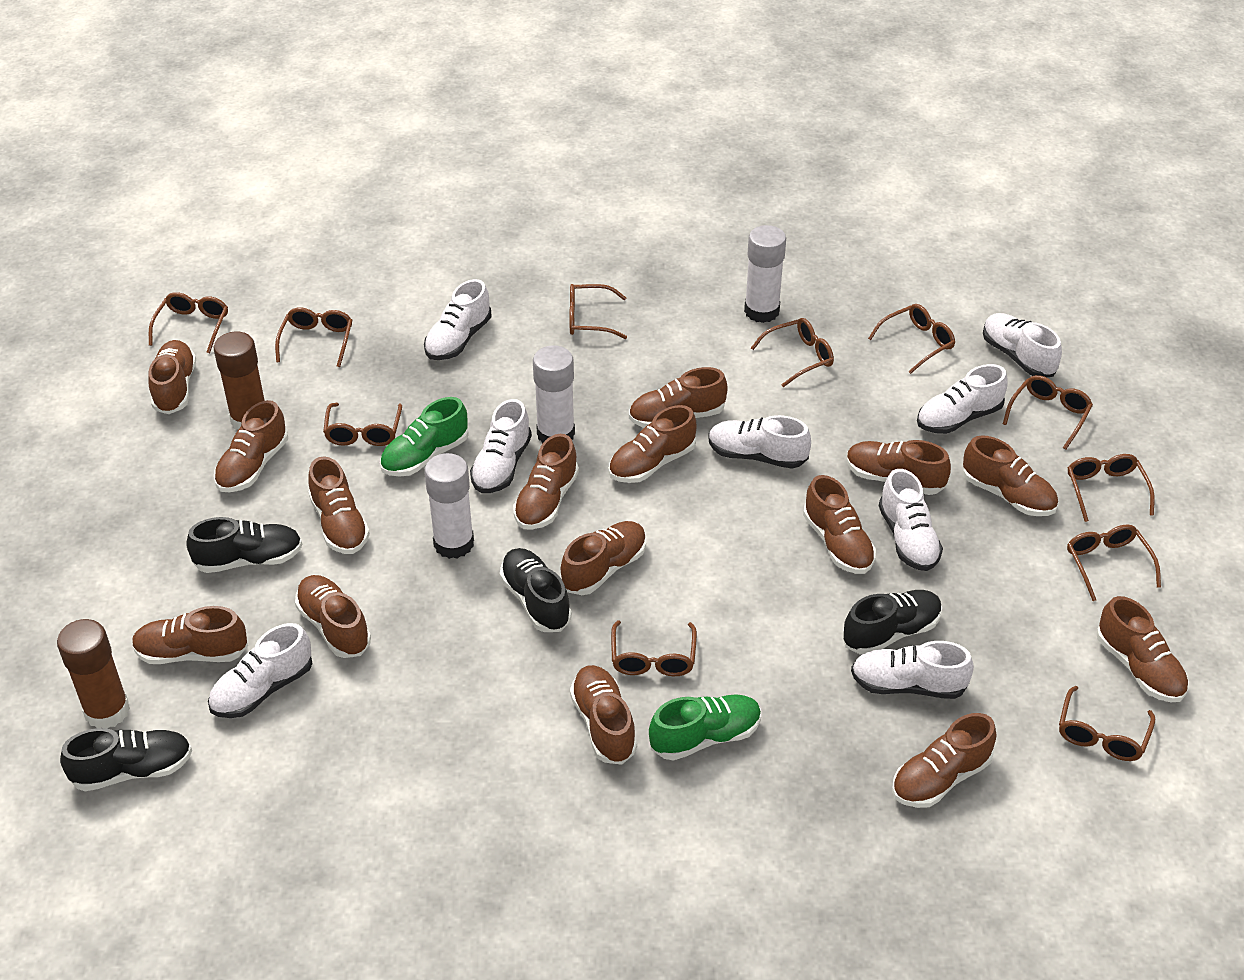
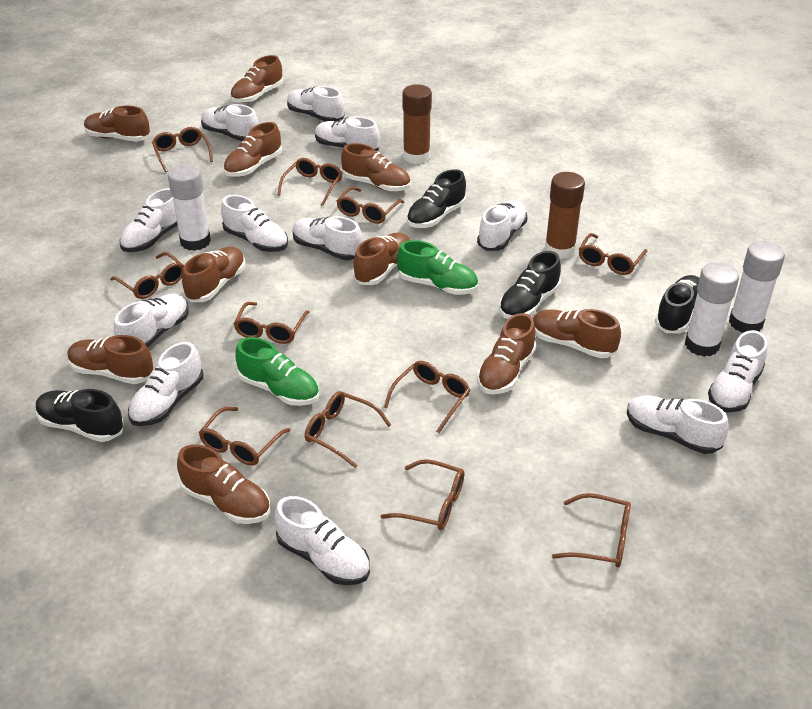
brown shoe: [132,606,248,664] [148,340,196,414] [214,400,288,492] [295,575,371,658] [308,457,370,554] [513,434,579,530] [560,521,646,595] [570,665,637,765] [609,405,696,483] [629,367,728,428] [803,475,876,574] [846,440,951,495] [892,713,996,808] [963,435,1058,516] [1097,596,1189,702] = 15 -> [67,335,153,384] [84,106,150,142] [177,444,270,524] [182,246,246,302] [223,122,282,177] [230,55,283,103] [341,143,411,191] [353,232,410,285] [477,313,536,394] [533,309,621,358] = 10
white shoe: [208,623,313,718] [424,279,492,360] [470,399,532,493] [708,415,811,469] [851,641,974,699] [879,469,943,571] [917,364,1008,434] [983,313,1062,377] = 8 -> [114,293,189,348] [120,188,178,252] [128,342,203,426] [201,104,259,141] [221,195,288,252] [274,496,370,585] [287,86,345,121] [293,216,363,260] [315,116,380,151] [477,200,528,251] [627,396,729,454] [708,330,767,413] = 12

